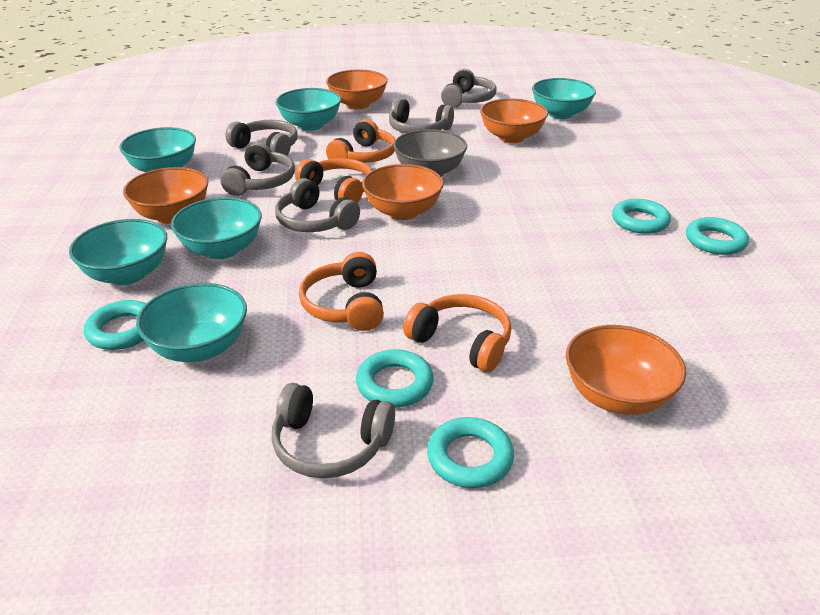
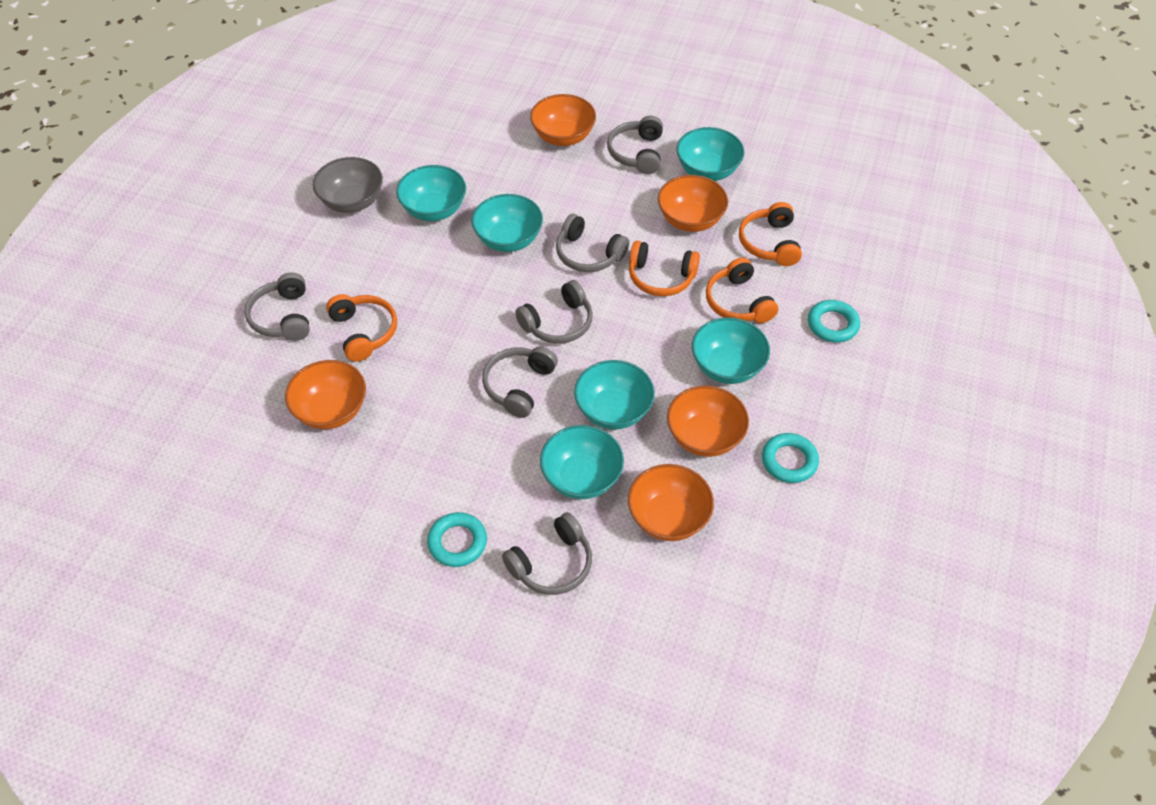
turquoise ring: [84,300,147,350] [356,349,434,408] [427,417,514,488] [612,199,671,234] [686,217,749,255] = 5 -> [427,512,487,567] [762,433,819,483] [808,300,860,343] = 3

